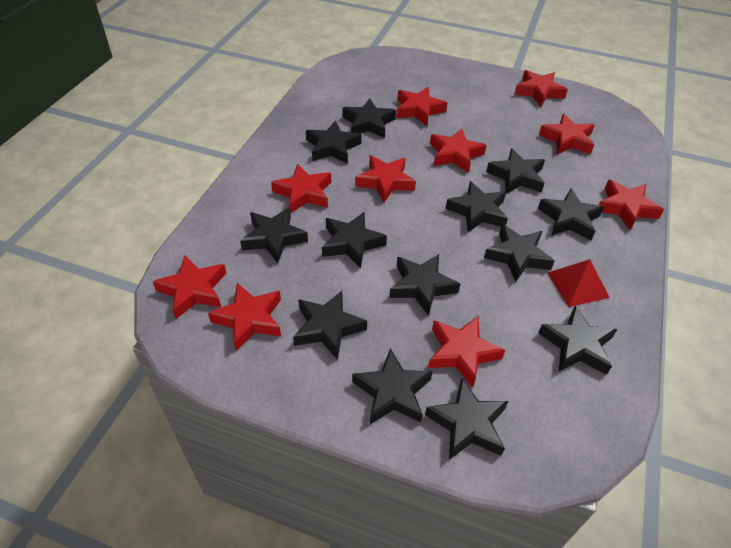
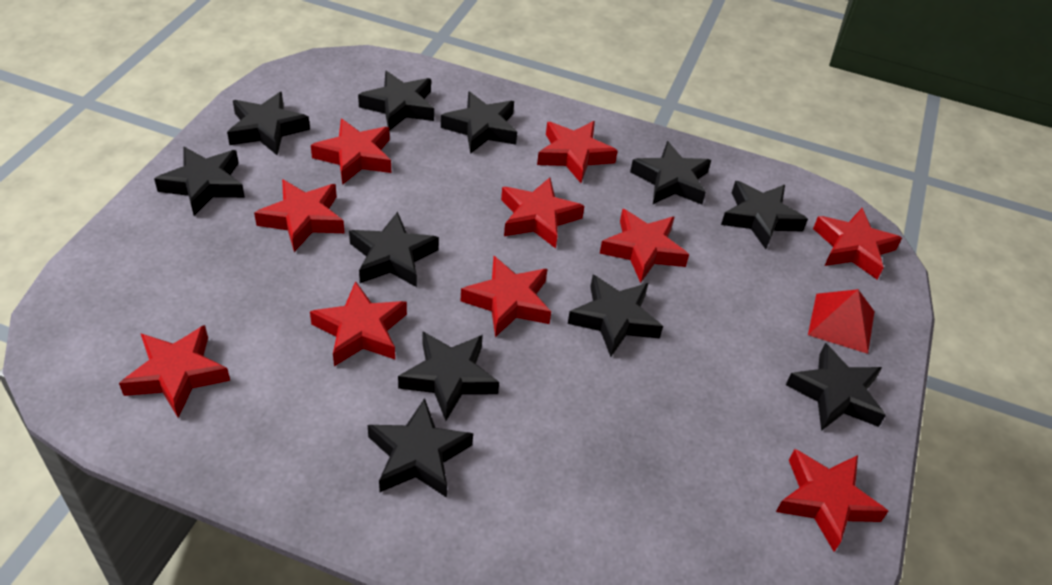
black star: [240,207,308,263] [293,291,367,360] [306,121,362,164] [322,212,387,268] [342,98,396,138] [352,348,433,424] [389,254,460,316] [425,378,508,460] [446,181,508,232] [484,224,555,282] [486,148,545,194] [538,189,604,240] [538,306,617,375] = 13 -> [154,147,245,216] [227,92,310,155] [349,212,439,287] [358,71,434,131] [368,398,473,498] [398,331,499,421] [441,91,517,154] [568,274,663,357] [630,141,711,204] [721,181,808,249] [786,343,886,431] = 11

